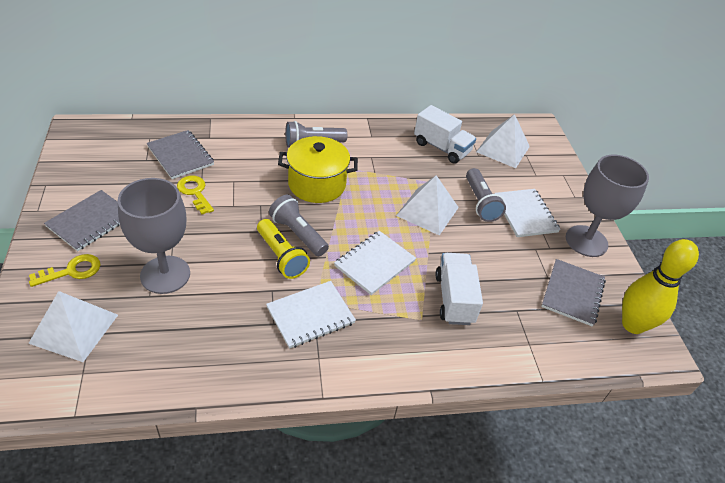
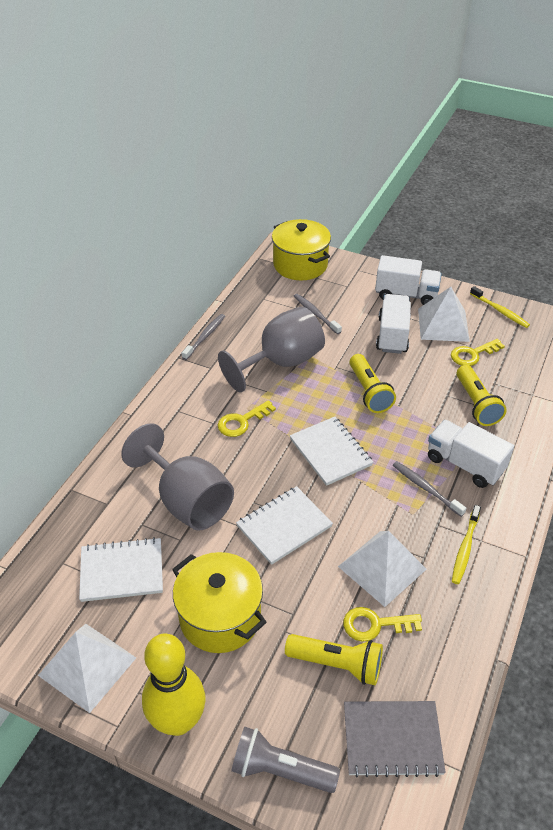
grey flashlight: [269,195,329,256] [285,121,347,148] [466,168,506,222] = 3 -> [231,726,340,793] = 1
grey notebook: [44,190,120,251] [147,130,214,179] [541,259,606,326] = 3 -> [344,701,446,777] = 1
grey toothbrush: none = 0 -> [182,314,225,360] [294,294,342,334] [393,461,467,517] = 3
white truck: [414,105,476,164] [435,253,483,325] = 2 -> [375,255,442,305] [376,294,411,354] [428,420,514,488] = 3
yellow flashlight: [257,219,310,279] = 1 -> [285,634,383,685] [349,354,396,413] [457,365,507,426] = 3
yellow key: [29,254,101,287] [177,176,214,214] = 2 -> [218,400,276,437] [343,607,422,642] [451,339,505,366] = 3
yellow pot: [278,136,358,203] = 1 -> [172,552,267,653] [272,219,331,280] = 2
yellow toothbrush: none = 0 -> [452,505,481,584] [470,286,530,328] = 2

